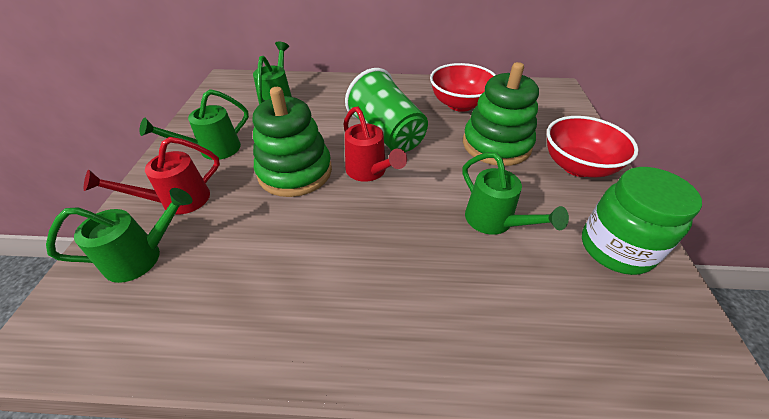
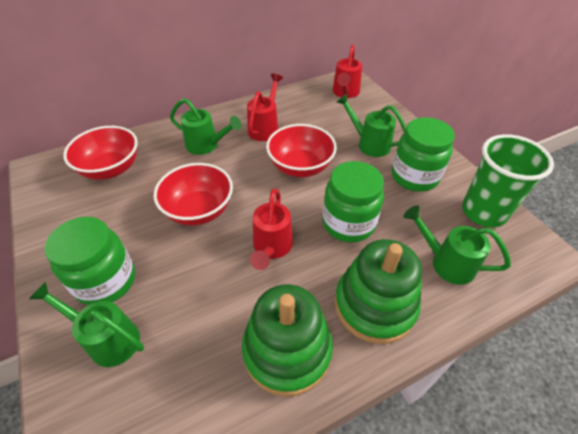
green jar: [582,167,702,275] = 1 -> [44,217,135,305] [322,161,384,243] [392,117,455,192] = 3
red bowl: [430,63,496,112] [547,116,638,178] = 2 -> [63,126,138,179] [154,163,233,225] [266,124,337,177] = 3
red watering can: [84,137,220,214] [343,106,407,182] = 2 -> [247,73,283,141] [250,189,293,270] [333,45,362,98] = 3

